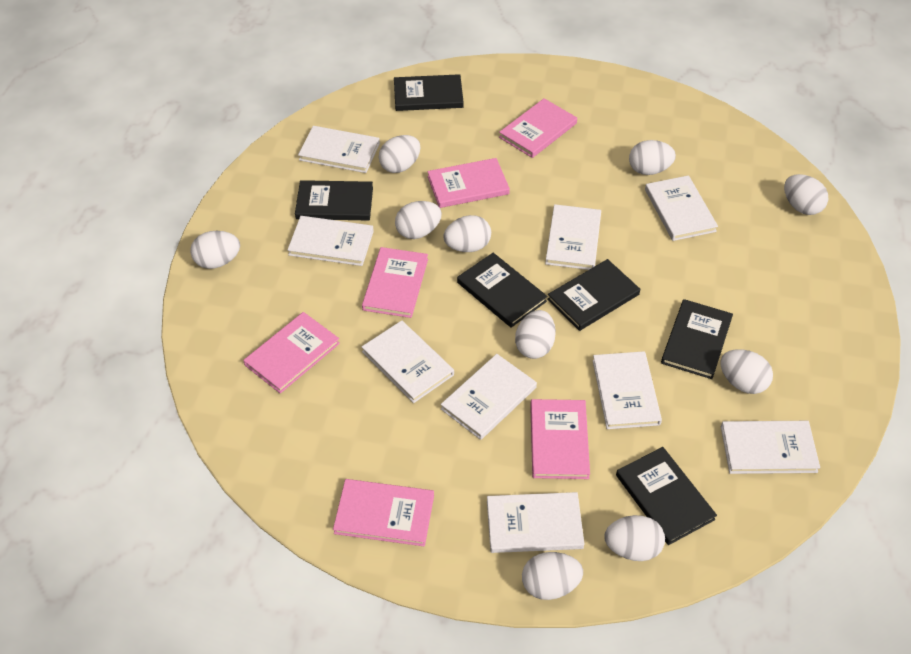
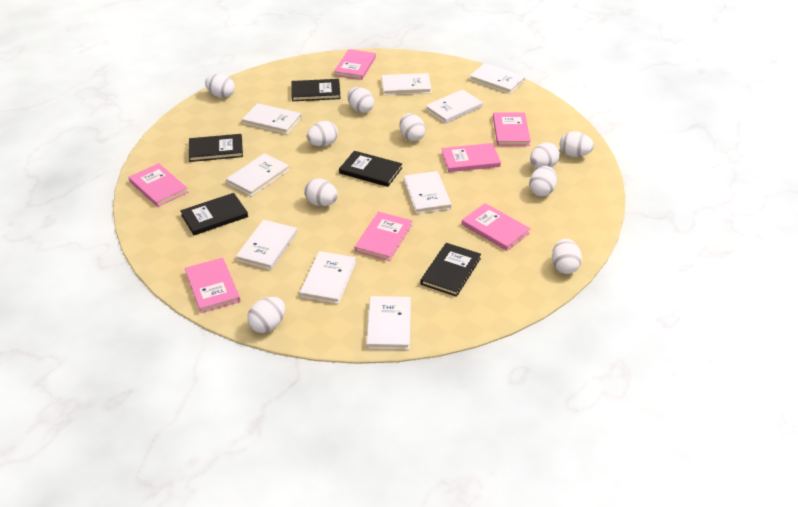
black book: [295,180,373,220] [394,74,464,111] [457,253,547,328] [547,259,640,331] [616,447,717,545] [661,299,733,379] = 6 -> [180,193,248,235] [188,134,243,162] [292,79,341,101] [339,151,402,187] [420,243,481,297] = 5
pink book: [243,312,340,394] [333,479,434,546] [362,247,428,318] [427,158,510,208] [499,98,577,158] [530,399,590,479] = 6 -> [128,163,188,207] [185,258,240,313] [334,49,376,80] [355,212,412,261] [441,143,501,172] [462,203,531,251] [493,113,531,146] = 7

